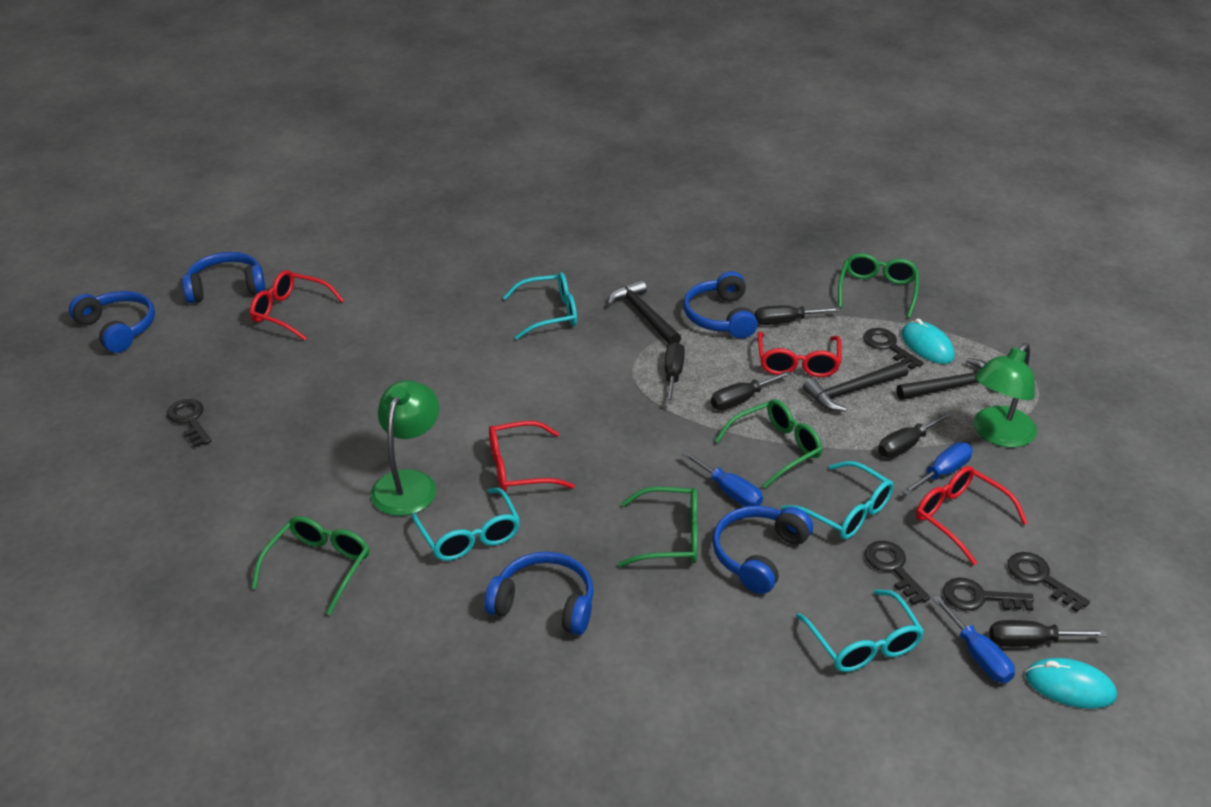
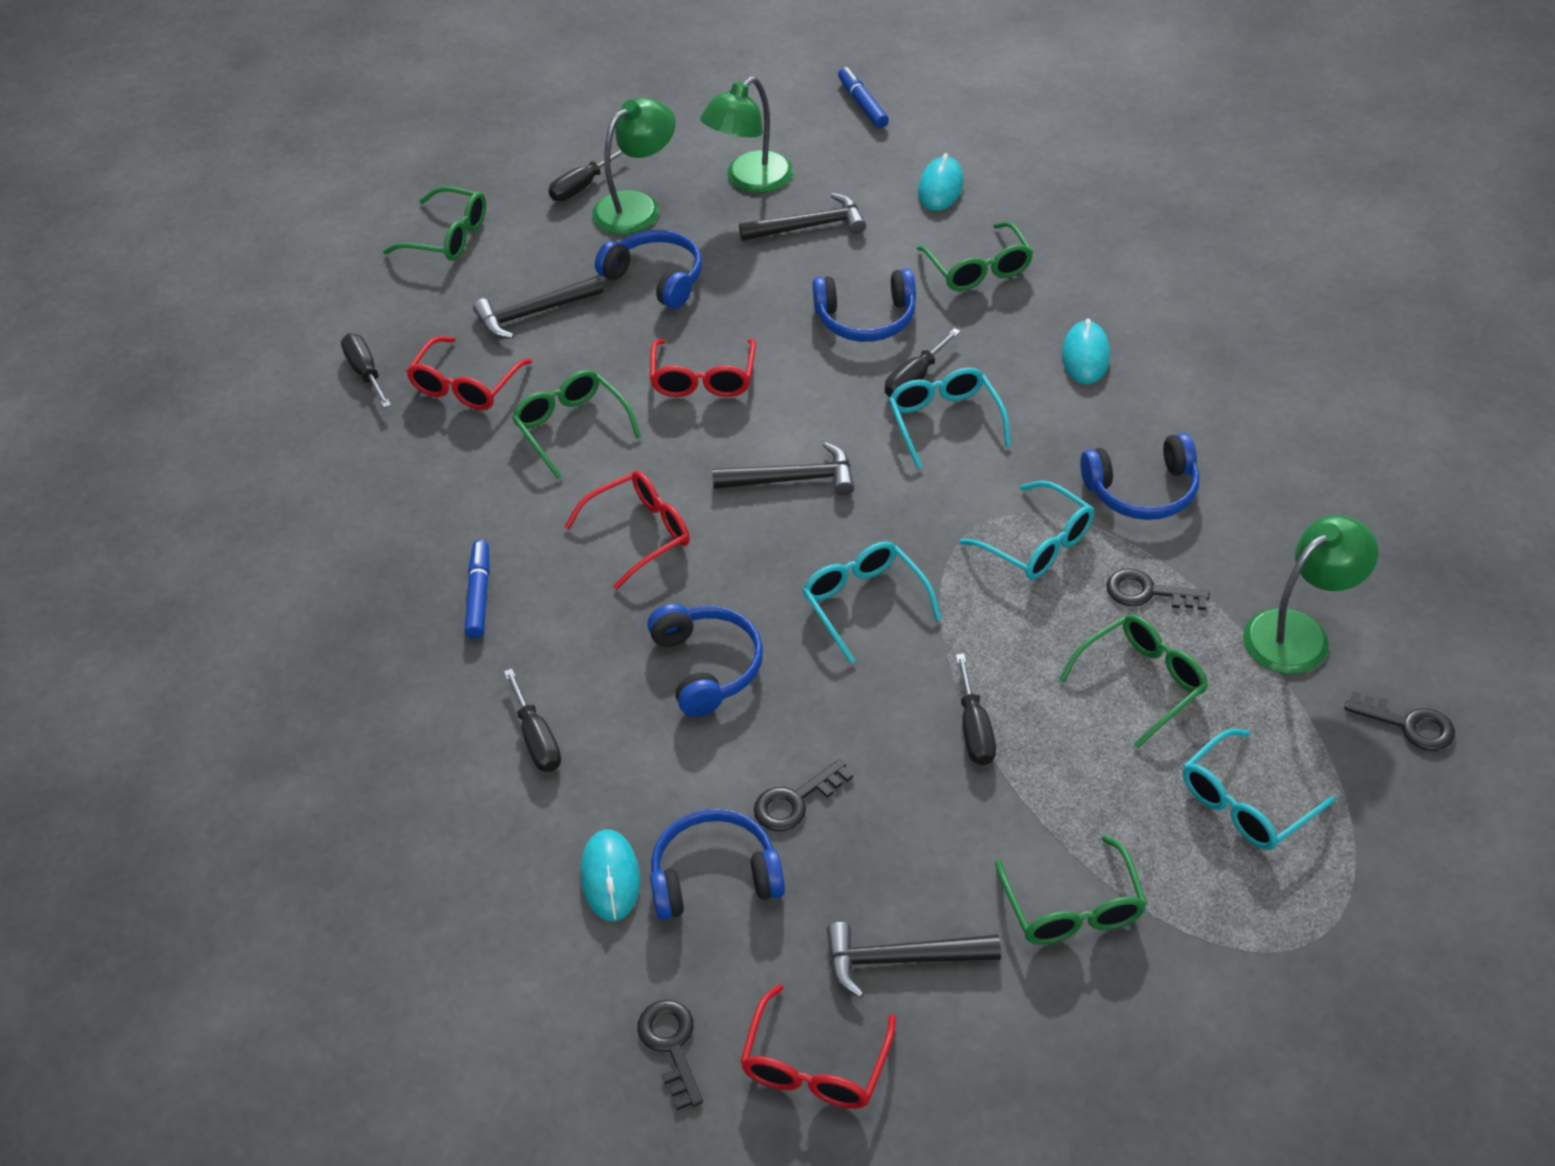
black hammer: [608,280,681,344] [803,361,908,412] [897,358,998,400] = 3 -> [473,276,603,339] [712,442,854,496] [739,193,866,241] [827,922,1001,998] = 4
black key: [167,399,211,447] [863,328,924,370] [865,541,930,605] [943,578,1034,611] [1008,552,1090,612] = 5 -> [637,1000,703,1110] [754,759,853,831] [1106,568,1210,610] [1344,691,1455,751] = 4
blue marker: none = 0 -> [465,540,490,639] [838,67,889,128] = 2
blue screwdriver: [682,451,763,507] [902,442,972,495] [932,596,1015,683] = 3 -> none = 0
green glasses: [252,516,369,615] [618,486,698,567] [715,399,822,488] [838,253,919,318] = 4 -> [383,186,486,261] [512,370,641,479] [917,221,1033,291] [995,835,1147,944] [1059,614,1208,749] = 5
green lamp: [371,380,439,516] [973,343,1037,448] = 2 -> [592,97,676,235] [700,77,793,193] [1243,515,1379,674] = 3
turquoise mouse: [901,319,955,364] [1025,658,1117,709] = 2 -> [581,829,640,921] [918,153,964,211] [1062,319,1110,384] = 3

